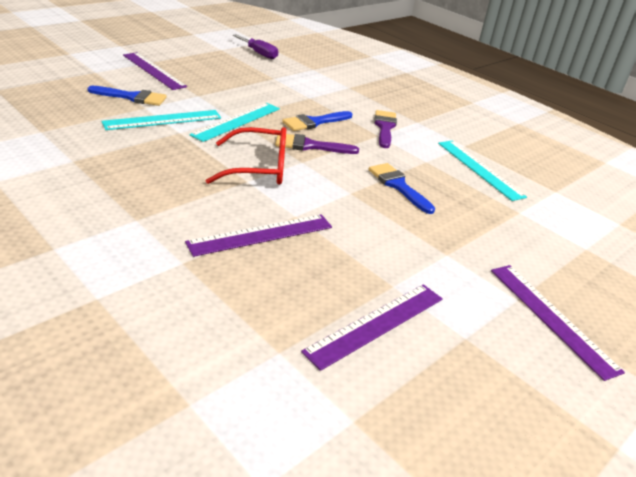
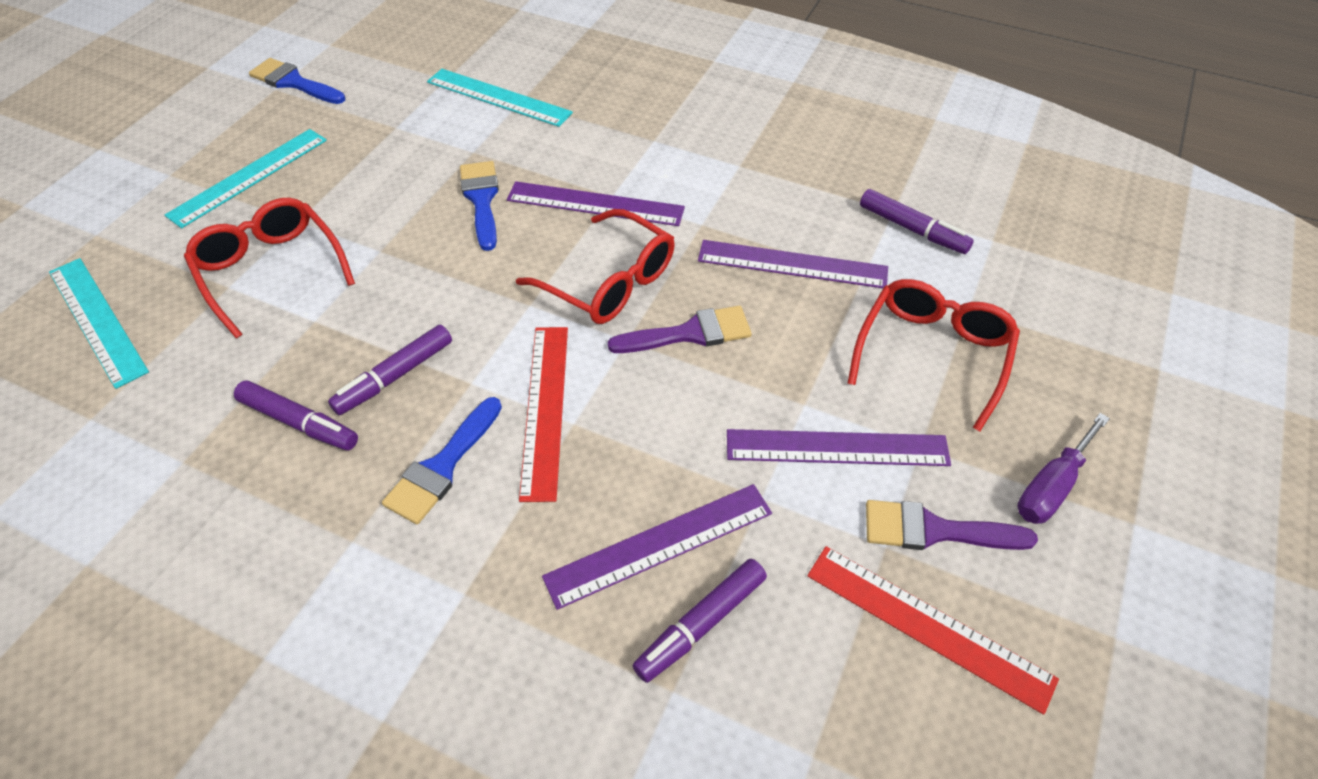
purple marker: none = 0 -> [234,380,358,450] [328,325,452,415] [633,559,767,683] [860,189,974,254] = 4
red glasses: [206,127,286,185] = 1 -> [184,198,355,338] [516,209,675,324] [847,279,1020,431] = 3
red ruler: none = 0 -> [519,327,568,502] [807,546,1059,715] = 2

